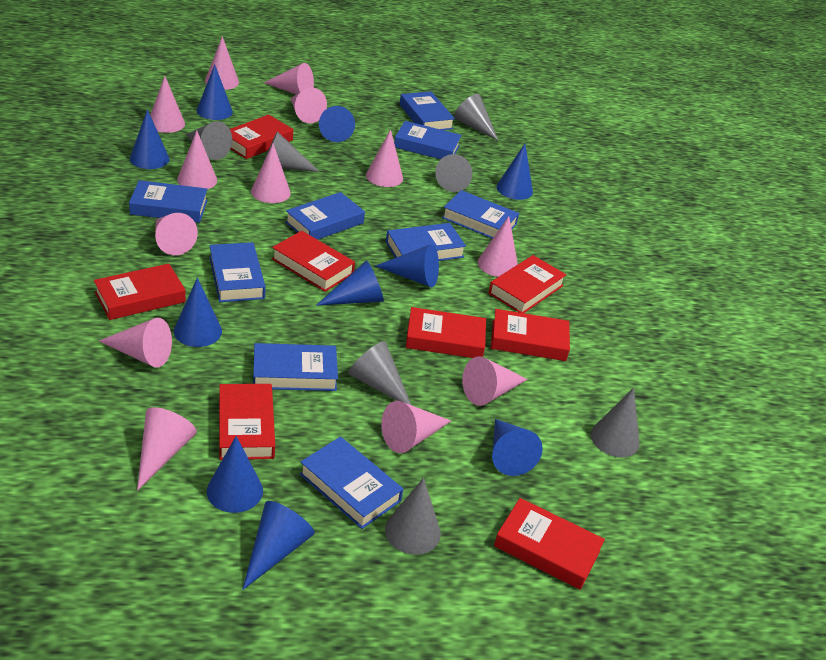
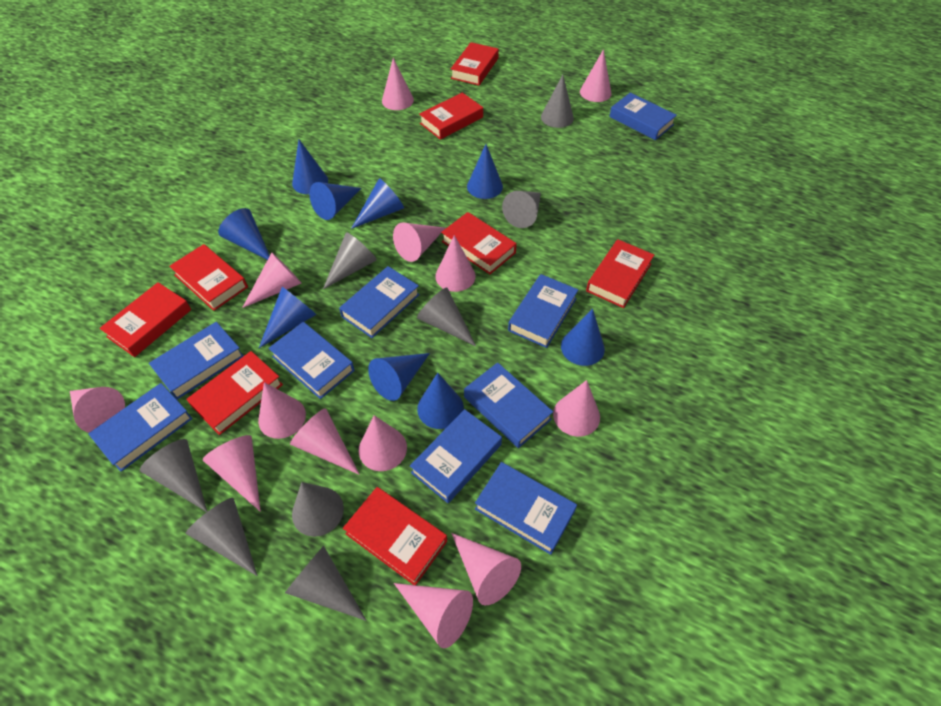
blue cone: [130,109,169,169] [174,278,222,347] [197,65,233,120] [207,436,263,513] [242,501,315,590] [316,260,384,306] [319,106,355,142] [375,244,439,287] [492,419,543,476] [496,144,533,200] = 10 -> [218,208,270,260] [259,287,317,348] [292,140,328,194] [309,182,362,220] [351,178,404,229] [368,353,430,401] [417,373,464,429] [467,144,503,199] [561,309,605,366] = 9
grey cone: [185,121,232,160] [263,131,320,172] [349,341,411,405] [385,478,441,554] [435,154,472,192] [454,94,498,141] [591,388,640,457] = 7 -> [140,439,207,512] [186,498,258,576] [285,546,367,621] [292,482,344,537] [323,232,377,289] [417,288,476,346] [502,191,541,228] [541,75,574,128] = 8

